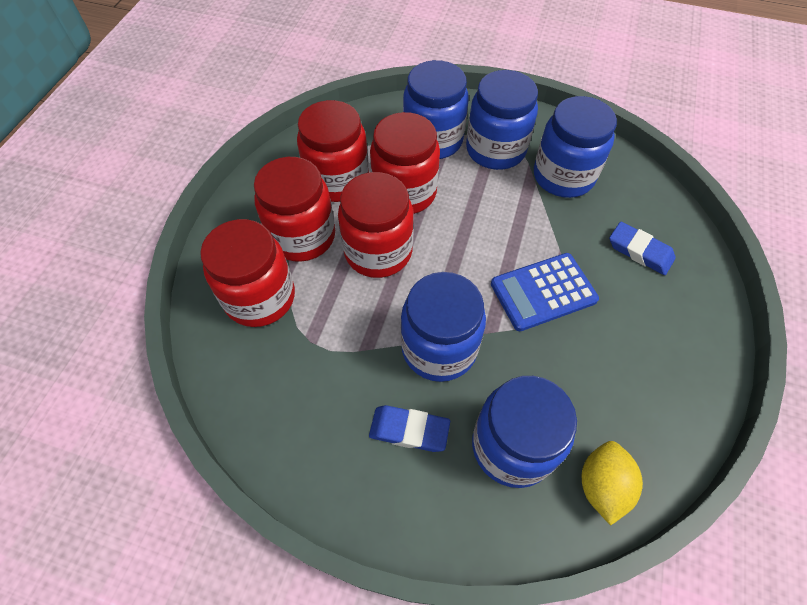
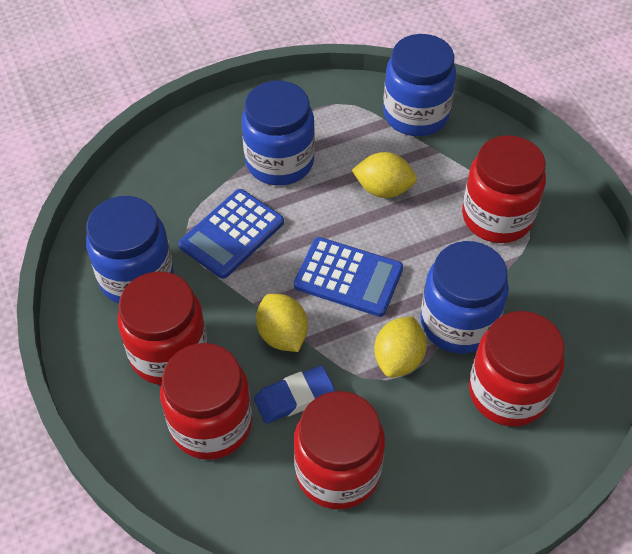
blue calculator: [491,253,599,331] = 1 -> [178,189,284,279] [294,237,403,317] = 2
blue eraser: [369,405,450,452] [609,222,676,275] = 2 -> [254,365,335,424] = 1
blue jar: [401,272,486,382] [403,60,469,159] [466,70,538,170] [472,376,577,488] [534,96,617,198] = 5 -> [86,196,173,304] [242,81,315,186] [383,34,456,136] [420,241,509,353] = 4
yellow lemon: [581,441,643,525] = 1 -> [256,293,308,352] [352,152,417,198] [374,316,427,378] = 3

